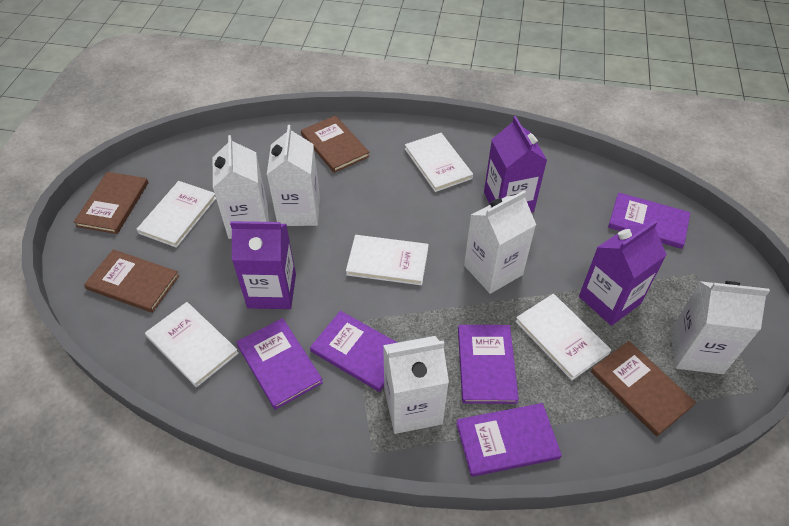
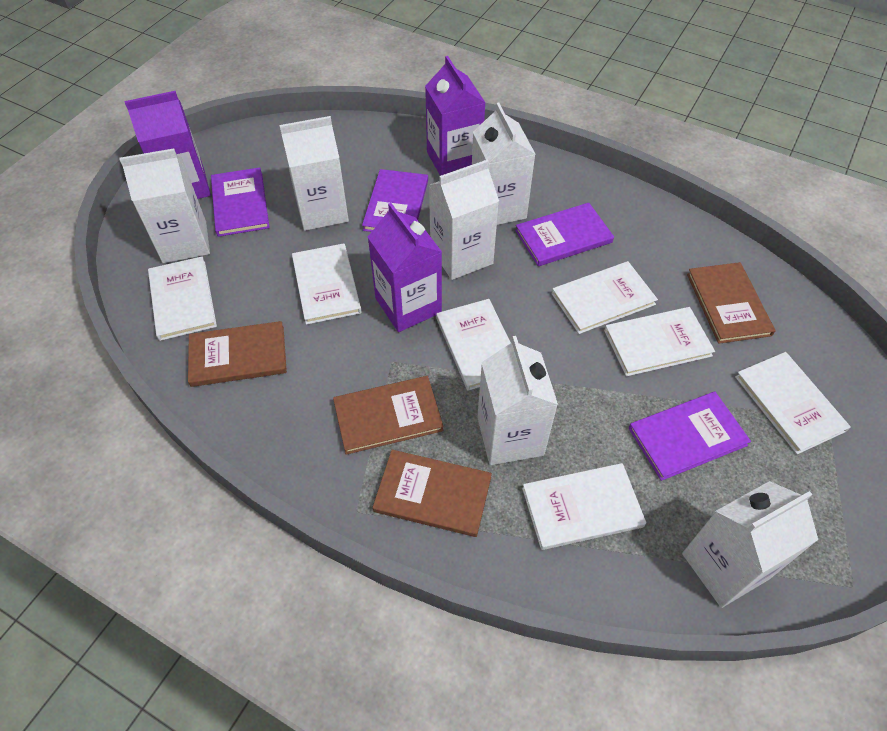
purple book: [236,318,323,410] [310,311,398,392] [456,403,562,477] [458,325,519,404] [608,192,691,249] = 5 -> [211,167,270,237] [362,169,428,232] [515,203,614,266] [629,392,751,481] = 4
white book: [137,181,216,248] [145,302,239,387] [346,235,429,285] [405,133,473,192] [515,294,611,380] = 5 -> [148,256,217,341] [292,243,362,325] [436,299,511,391] [522,463,646,550] [552,261,658,334] [604,307,715,376] [735,352,850,454] = 7
white carton: [213,135,269,239] [267,125,320,226] [383,336,449,434] [464,190,536,294] [671,281,770,374] = 5 -> [119,148,210,263] [279,116,349,231] [429,159,499,280] [472,103,535,225] [477,336,558,465] [682,481,818,608] = 6

